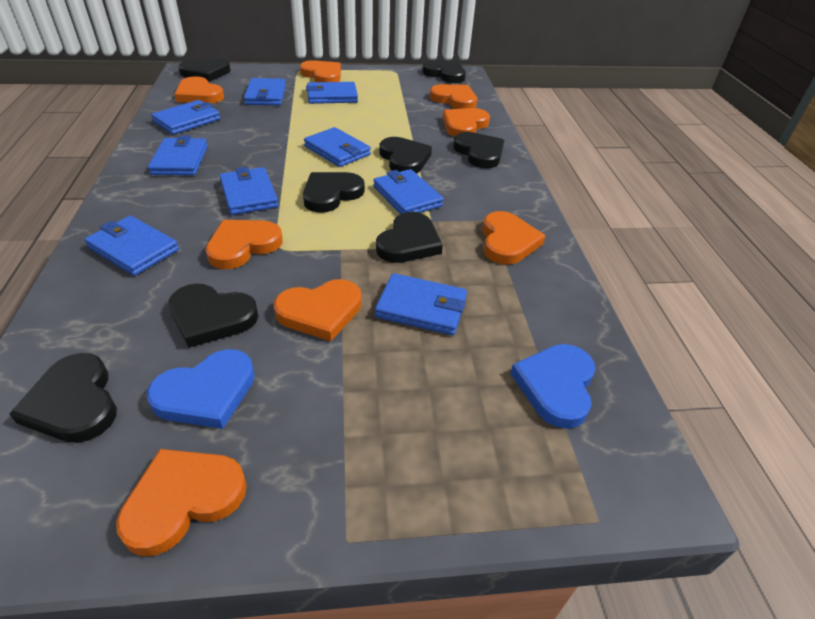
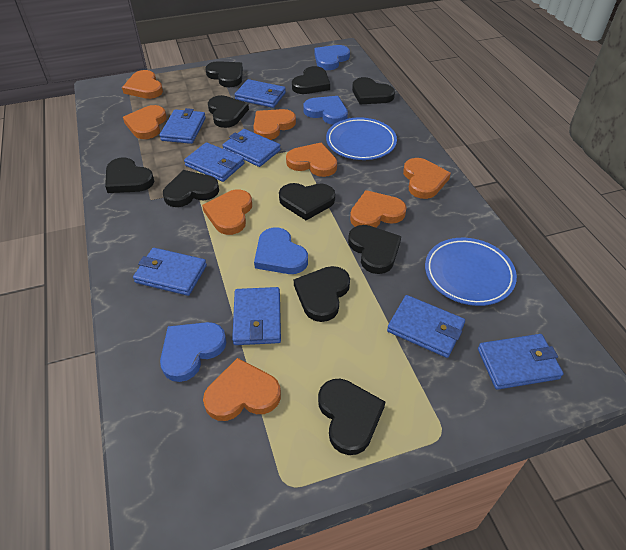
black heart: [9,353,117,443] [168,284,259,348] [178,58,231,82] [303,172,365,213] [376,212,443,263] [379,137,432,173] [422,60,466,83] [453,132,504,168] = 8 -> [105,158,154,193] [163,170,219,207] [205,61,243,87] [208,95,249,128] [279,183,335,220] [292,66,330,94] [294,266,350,322] [318,379,385,455] [348,225,401,274] [352,77,395,104] = 10
blue heart: [147,349,255,429] [510,344,595,429] = 2 -> [160,322,227,382] [254,227,308,274] [303,96,348,125] [314,45,350,70] = 4
blue plate: none = 0 -> [326,117,397,160] [425,238,517,306] = 2
blue wallet: [85,216,179,276] [148,136,208,176] [151,100,220,135] [220,167,278,215] [244,78,286,105] [304,127,371,167] [306,82,358,104] [373,169,444,214] [375,273,467,335] = 9 -> [133,248,207,296] [159,108,206,144] [184,142,244,182] [222,129,281,167] [232,287,281,345] [235,79,286,108] [387,295,465,358] [478,334,564,390] = 8

